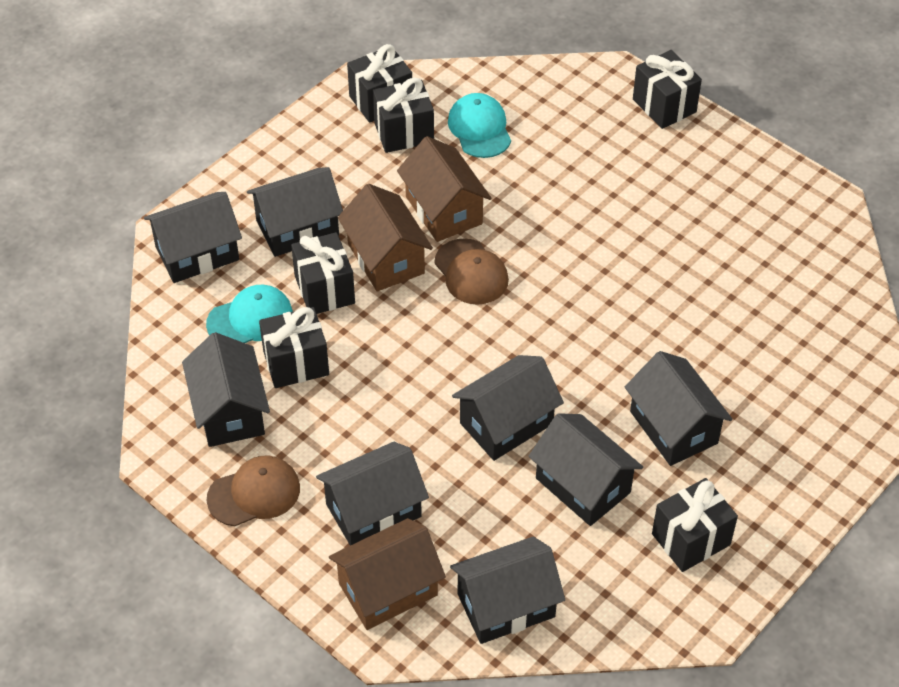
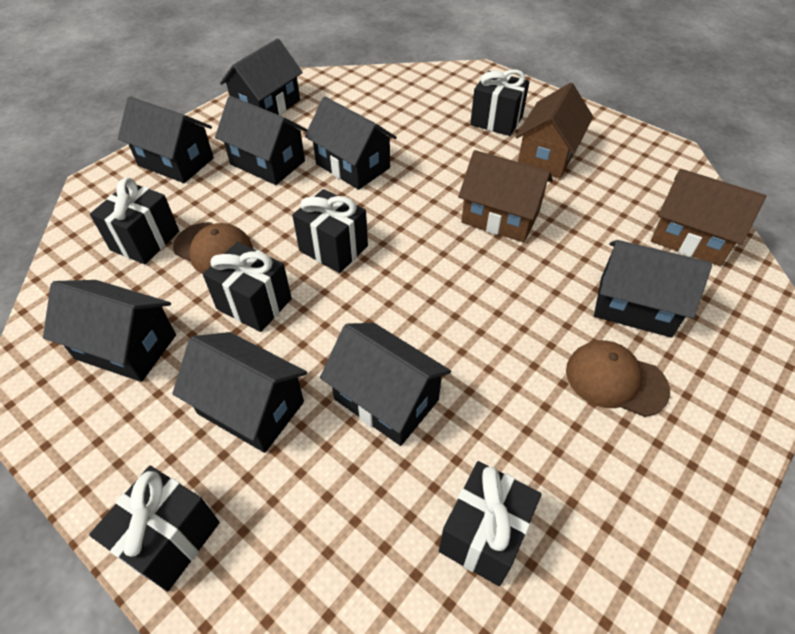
turquoise cap: [206,285,293,343] [448,93,511,158] = 2 -> none = 0

